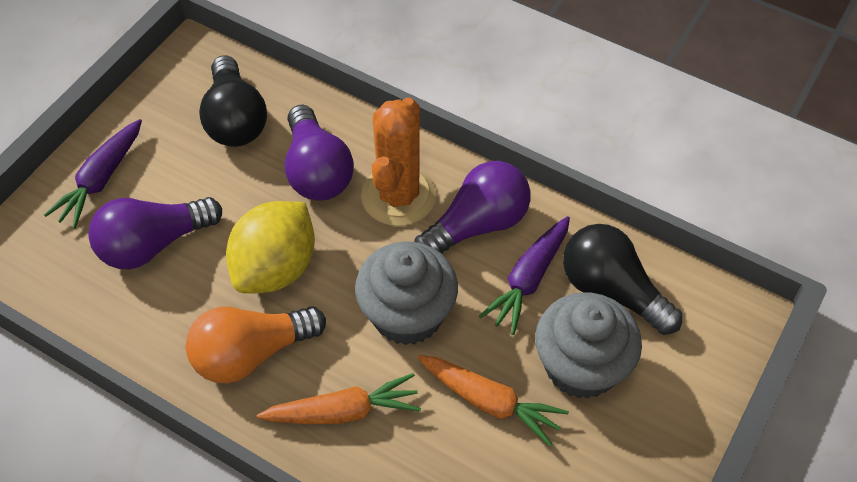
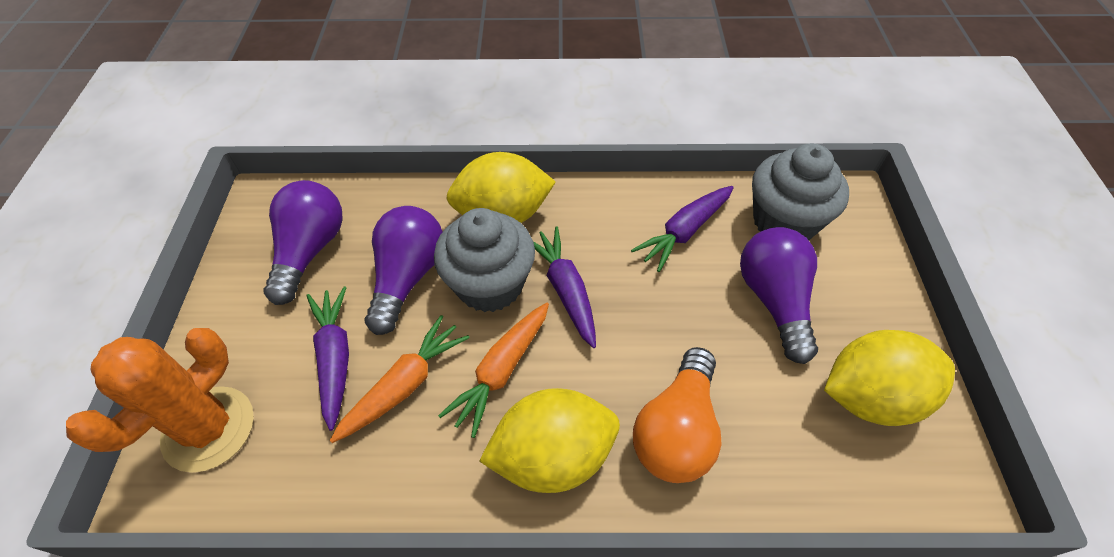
black light bulb: [199,55,267,147] [563,224,682,335] = 2 -> none = 0
purple carrot: [44,119,142,229] [479,216,570,335] = 2 -> [307,286,349,431] [533,227,596,348] [631,186,734,272] = 3
yellow lemon: [226,201,315,294] = 1 -> [446,152,556,223] [479,388,620,493] [824,330,955,426] = 3

